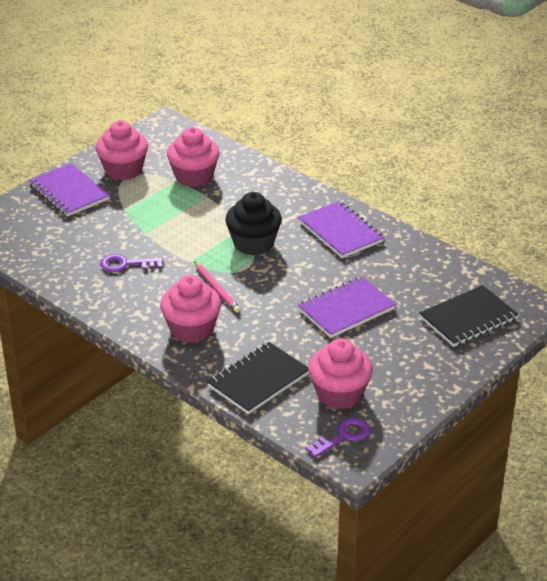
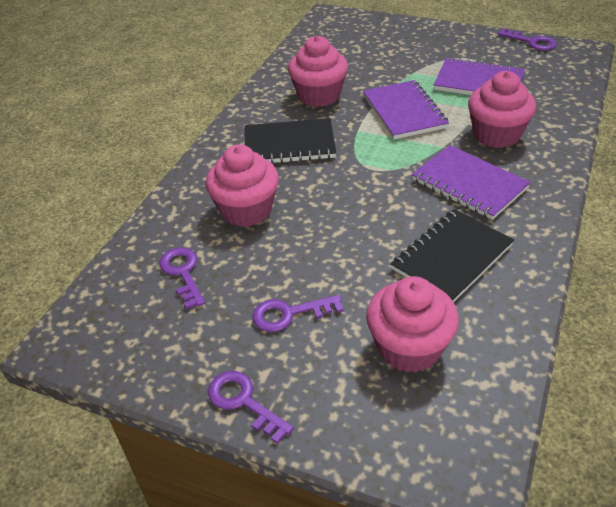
black cupcake: [225,192,282,255] = 1 -> none = 0
pink pencil: [194,261,241,313] = 1 -> none = 0
purple key: [100,254,163,272] [305,418,370,458] = 2 -> [159,247,205,310] [208,371,294,444] [252,295,343,332] [497,28,557,51] = 4

